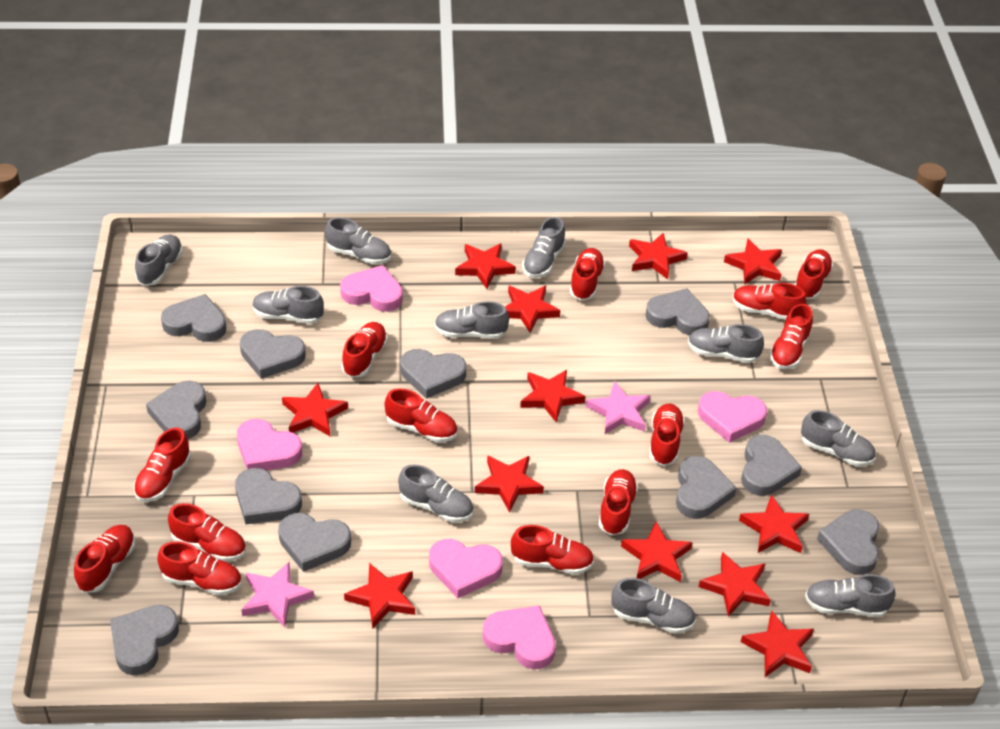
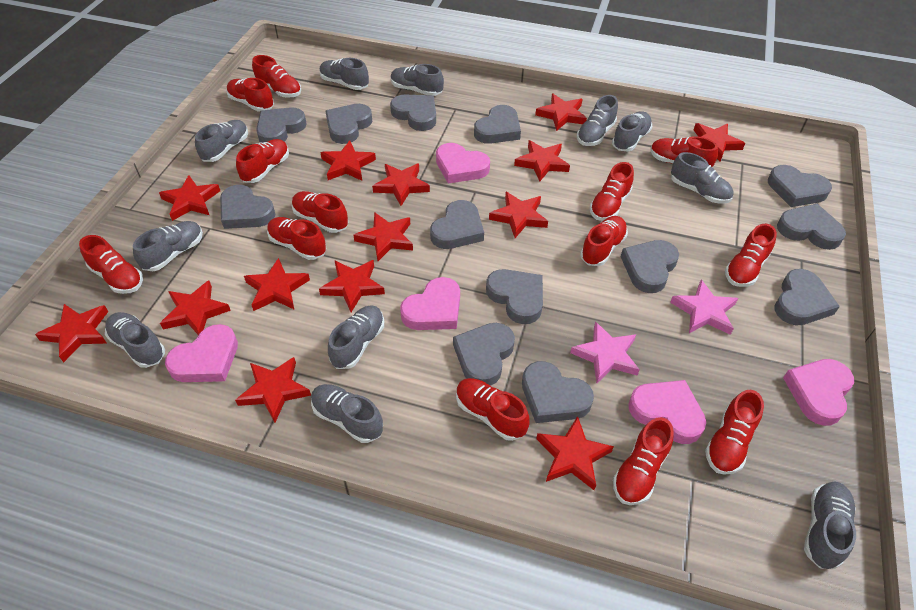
grey heart: [110,605,179,675] [146,381,206,439] [161,294,227,342] [235,468,302,524] [240,329,306,379] [278,513,351,572] [400,349,466,399] [646,288,710,335] [676,456,736,519] [741,435,802,496] [817,509,879,575] = 11 -> [220,185,275,229] [256,107,307,143] [325,104,372,144] [390,95,436,131] [430,200,484,249] [453,323,515,386] [474,105,521,144] [486,269,543,324] [522,361,594,423] [621,240,679,293] [768,165,832,207] [775,269,840,326] [777,204,846,250] = 13
grey shoe: [135,234,183,286] [253,286,324,324] [325,217,391,264] [398,464,474,522] [434,301,509,339] [522,217,566,278] [611,578,696,634] [688,324,764,363] [801,410,876,466] [805,574,895,617] = 10 -> [105,312,165,368] [133,221,203,271] [195,120,248,162] [311,384,383,443] [320,58,369,90] [328,305,384,369] [391,64,444,96] [577,95,618,146] [612,111,652,151] [671,152,734,204] [804,482,856,569] = 11
red star: [282,383,348,436] [344,563,415,628] [455,243,516,289] [475,455,544,512] [505,286,560,333] [520,370,586,423] [621,522,693,582] [629,233,688,279] [698,552,771,617] [724,239,782,285] [739,495,809,553] [741,610,814,677] = 12 -> [35,304,108,363] [159,175,220,221] [160,280,231,335] [235,357,311,423] [244,258,310,311] [319,260,385,312] [320,140,376,181] [353,212,413,261] [372,164,430,206] [489,192,548,238] [514,140,570,182] [535,94,587,131] [536,416,614,490] [694,123,745,161] = 14

